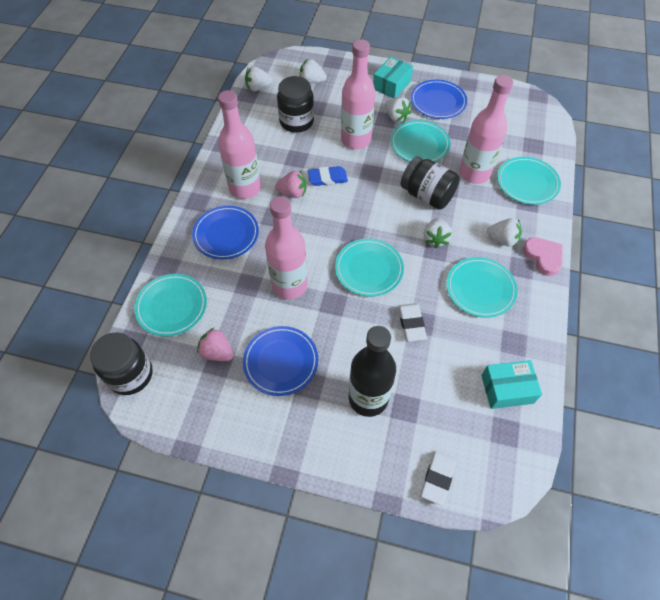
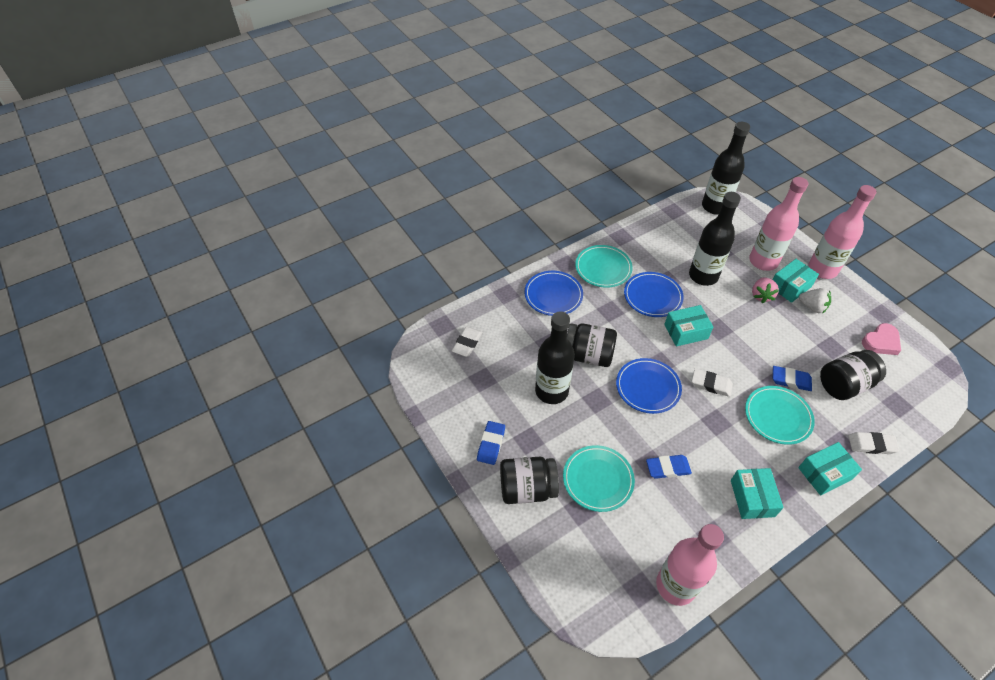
black bottle: [349,326,396,417] = 1 -> [535,311,575,404] [689,192,741,286] [702,122,750,215] = 3
blue eraser: [308,166,348,186] = 1 -> [477,421,505,465] [646,455,692,479] [773,366,812,391] = 3
pink bottle: [218,90,261,199] [265,196,308,299] [341,39,375,149] [459,75,513,184] = 4 -> [656,524,724,606] [749,177,808,271] [808,185,876,279] = 3
pink strawberry: [197,328,234,361] [275,171,306,198] = 2 -> [752,277,779,303] = 1
turquoise box: [373,57,413,98] [481,360,542,409] = 2 -> [664,305,713,346] [731,468,784,519] [773,259,819,303] [798,442,862,496] = 4
turquoise plate: [134,274,207,337] [335,239,404,297] [391,120,450,162] [446,257,517,318] [497,157,561,205] = 5 -> [563,445,635,512] [575,245,633,288] [745,386,815,445] = 3
white eraser: [398,303,427,342] [421,450,456,505] = 2 -> [452,327,482,357] [692,369,733,397] [848,432,899,454] = 3
white strawberry: [245,66,273,91] [300,58,327,83] [385,97,411,122] [424,218,452,248] [487,218,522,247] = 5 -> [799,288,831,314] = 1

